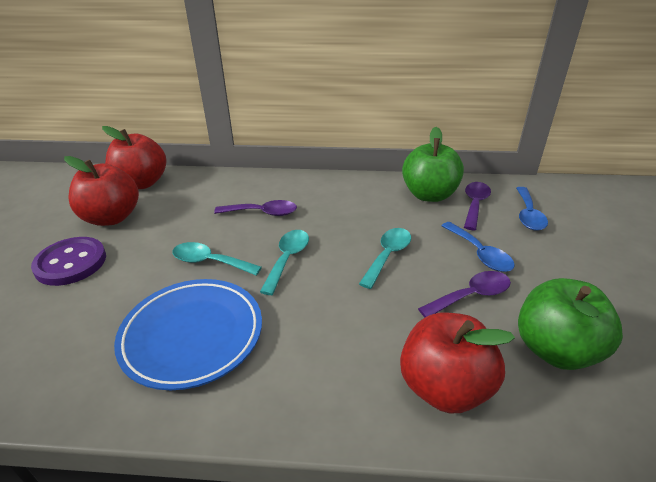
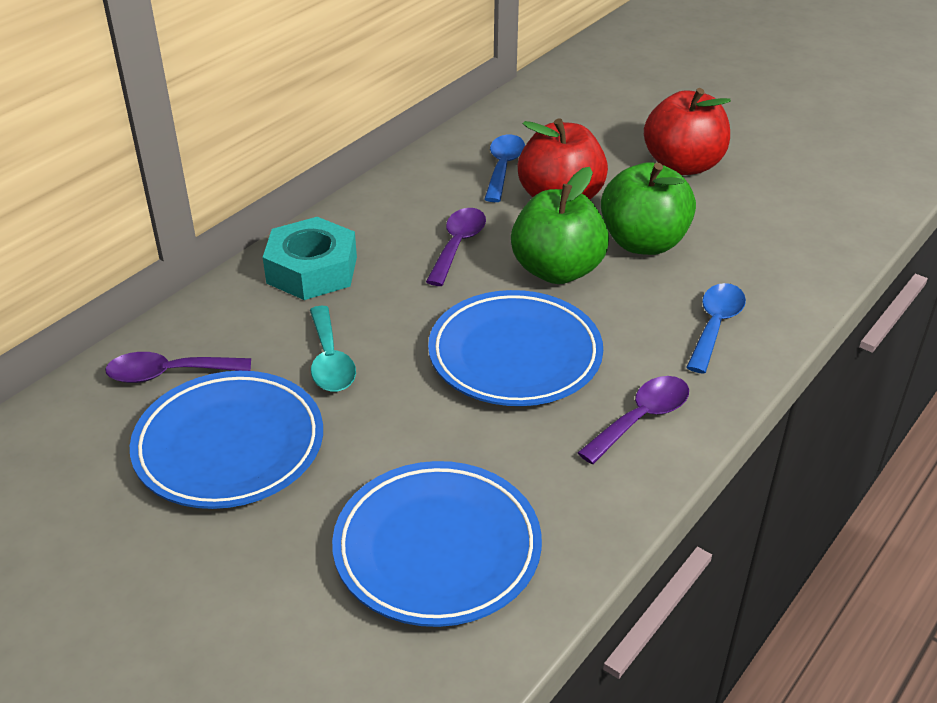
blue plate: [114,279,262,390] = 1 -> [130,371,323,509] [332,461,542,627] [428,290,603,406] = 3
purple button: [31,237,106,286] = 1 -> none = 0
red apple: [64,156,139,226] [102,126,166,189] [400,312,515,414] = 3 -> [518,118,608,199] [644,88,731,175] = 2
turquoise nut: none = 0 -> [263,217,357,300] = 1
turquoise spoon: [172,242,262,276] [260,230,309,295] [359,228,411,289] = 3 -> [310,306,356,392] = 1

